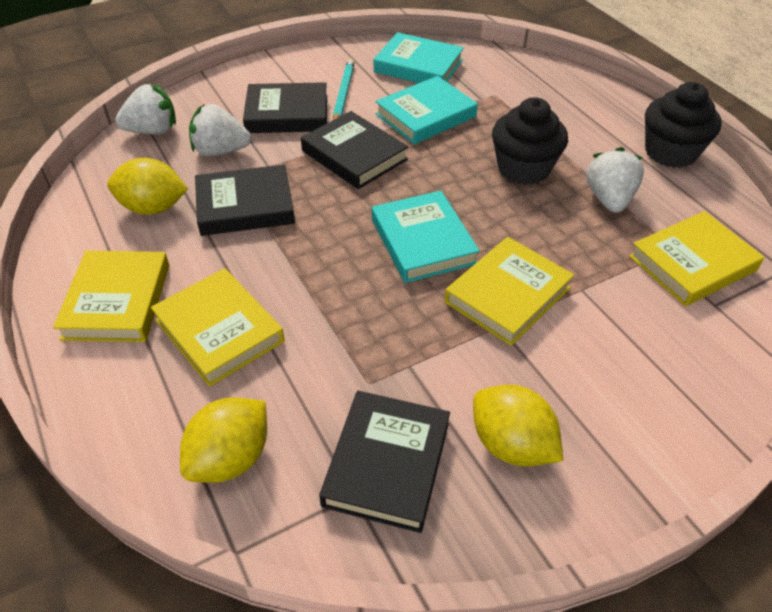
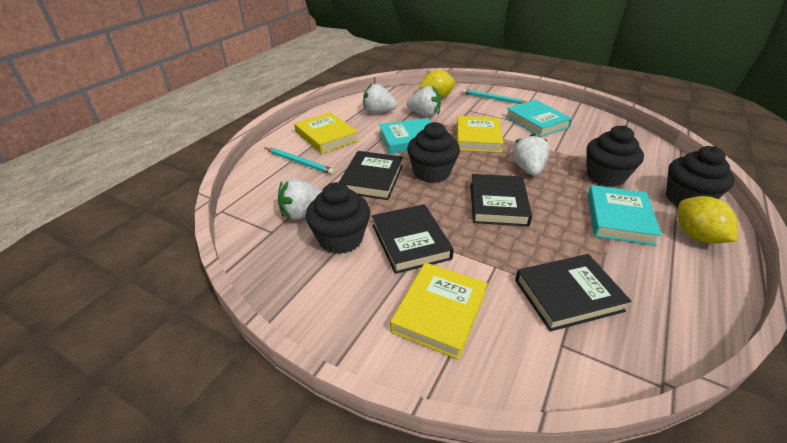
black cupcake: [492,97,568,185] [645,82,722,168] = 2 -> [306,182,370,254] [407,122,460,183] [587,125,644,187] [666,146,735,206] = 4
turquoise pencil: [333,59,355,120] = 1 -> [265,148,335,175] [462,89,527,104] = 2
white strawberry: [115,84,176,134] [189,104,251,156] [586,147,644,213] = 3 -> [278,178,322,220] [363,83,397,113] [407,86,441,117] [512,134,550,176] = 4
yellow book: [53,251,169,342] [151,268,285,387] [445,237,574,346] [629,211,764,306] = 4 -> [294,112,359,154] [390,262,488,360] [457,116,504,153] = 3
yellow lemon: [107,158,188,215] [180,397,267,483] [473,385,563,467] = 3 -> [419,70,455,98] [678,196,738,244] = 2

